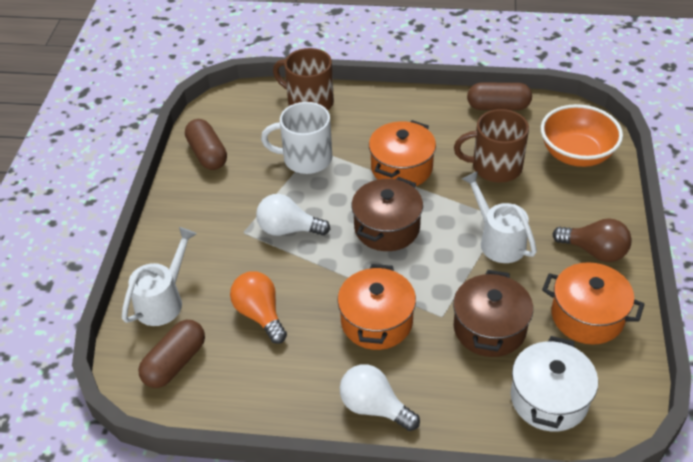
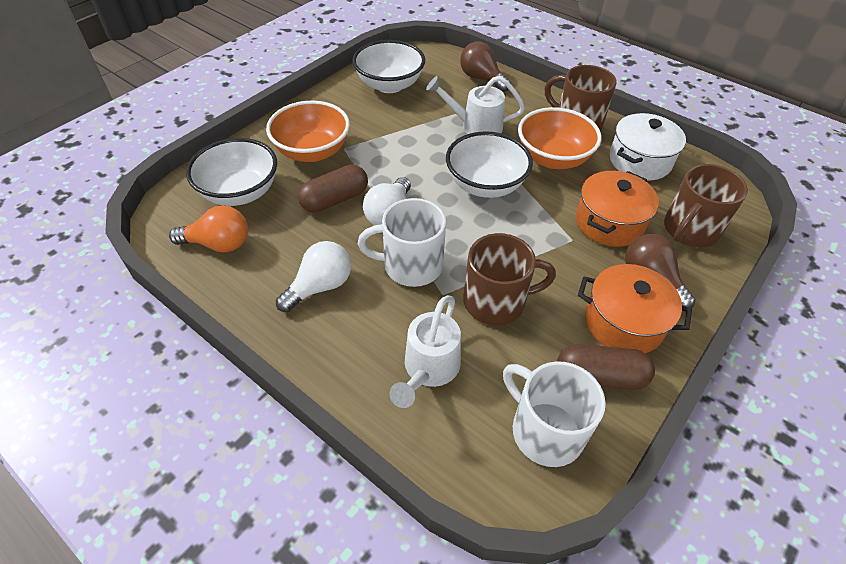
brown capsule: [138,320,205,388] [185,119,227,170] [467,83,532,110] = 3 -> [298,165,368,213] [557,344,655,390] = 2
brown light bulb: [552,218,632,262] = 1 -> [460,42,511,92] [625,234,696,309] = 2
brown mug: [273,48,334,110] [454,109,529,183] = 2 -> [463,233,556,325] [545,65,617,131] [664,164,748,247] = 3
brown pot: [351,177,423,251] [453,270,533,357] = 2 -> none = 0
orange bowl: [541,104,623,167] = 1 -> [266,100,350,162] [518,107,601,169] = 2
orange pot: [337,264,416,350] [369,120,436,186] [542,262,645,345] = 3 -> [576,171,659,247] [578,264,692,353] = 2
white bowl: none = 0 -> [186,138,277,206] [352,40,425,93] [446,131,533,198] = 3
white mug: [261,102,332,174] = 1 -> [358,198,446,287] [503,361,606,467] = 2

